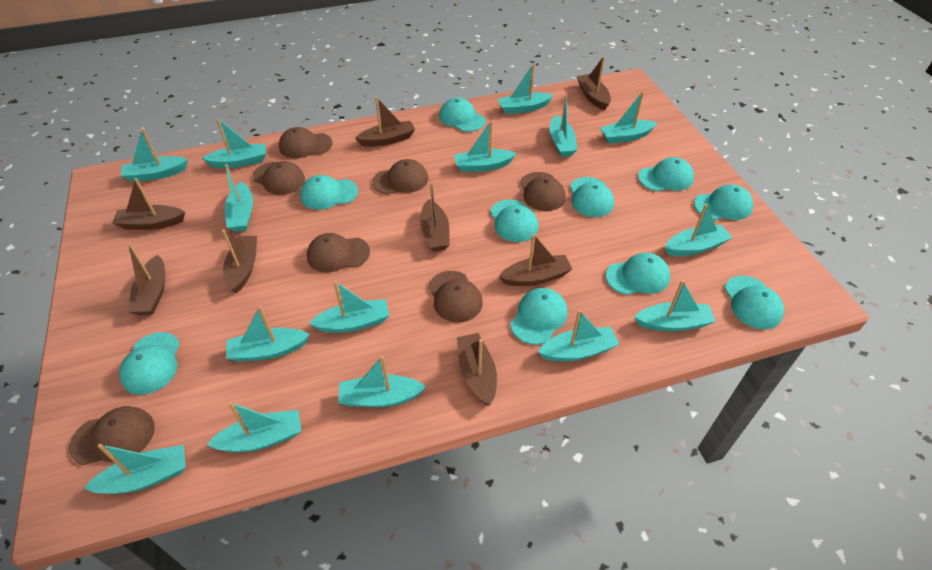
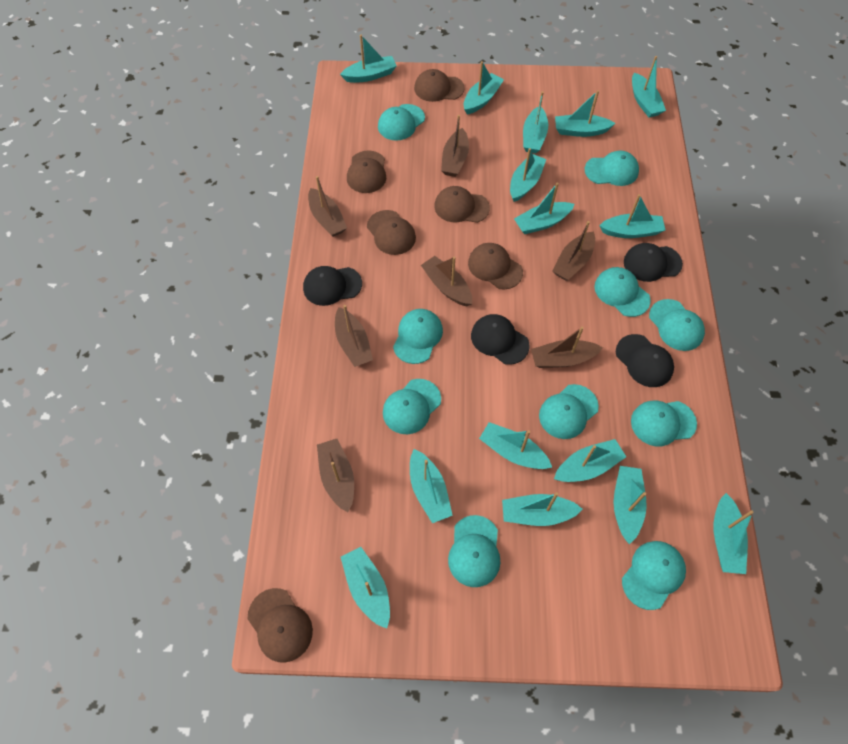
black cap: none = 0 -> [303,266,362,306] [471,314,530,365] [616,334,674,387] [624,243,683,282] = 4
brown boat: [112,178,185,230] [128,243,166,315] [222,229,257,293] [355,97,415,147] [420,183,450,251] [457,333,497,406] [498,234,572,286] [577,56,611,110] = 8 -> [308,176,347,237] [317,439,354,512] [335,305,373,367] [421,256,472,306] [441,115,469,177] [531,327,603,368] [552,221,595,281] = 7
brown cap: [69,406,155,465] [252,161,305,195] [279,127,333,158] [307,233,370,272] [373,159,428,194] [428,271,483,322] [520,172,566,211] = 7 -> [247,588,313,662] [347,151,386,193] [367,210,416,255] [414,69,465,102] [434,186,490,223] [468,243,523,290] = 6

